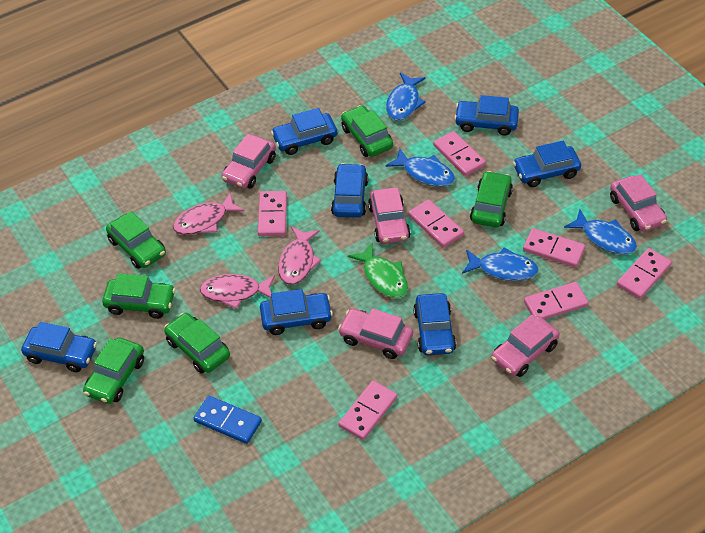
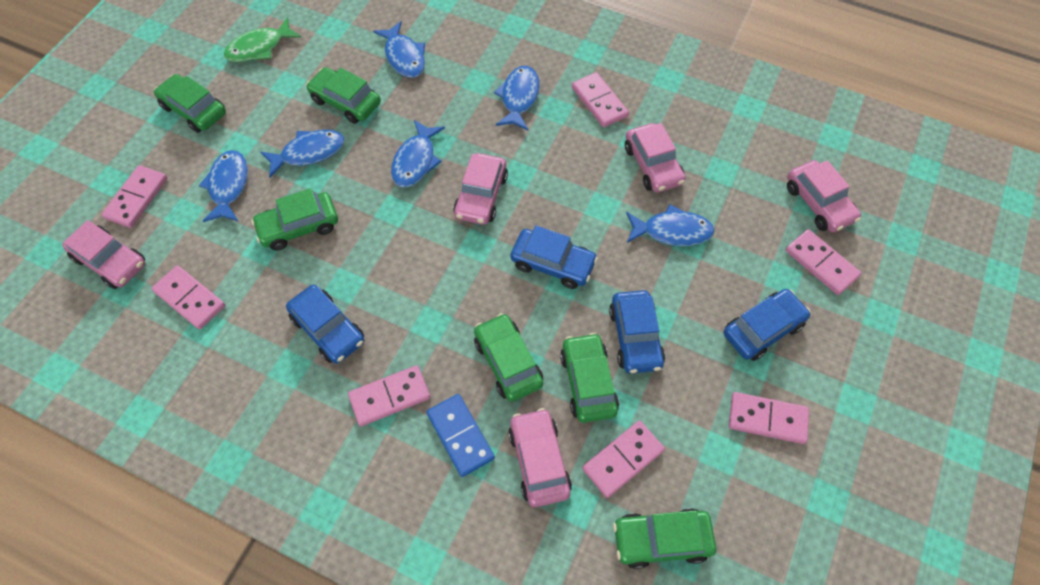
blue car: [21,322,97,372] [260,289,333,335] [271,108,337,155] [331,163,368,218] [413,293,456,355] [454,95,519,136] [513,141,581,187] = 7 -> [286,285,364,364] [510,225,598,289] [609,290,665,374] [723,289,811,361] = 4
blue fish: [385,148,455,187] [386,73,426,121] [462,247,539,281] [564,209,637,255] = 4 -> [199,150,248,222] [260,130,345,178] [373,21,425,78] [391,120,445,187] [494,66,540,130] [626,204,715,246] = 6
pink fish: [173,192,245,235] [200,274,275,309] [278,226,321,285] = 3 -> none = 0

